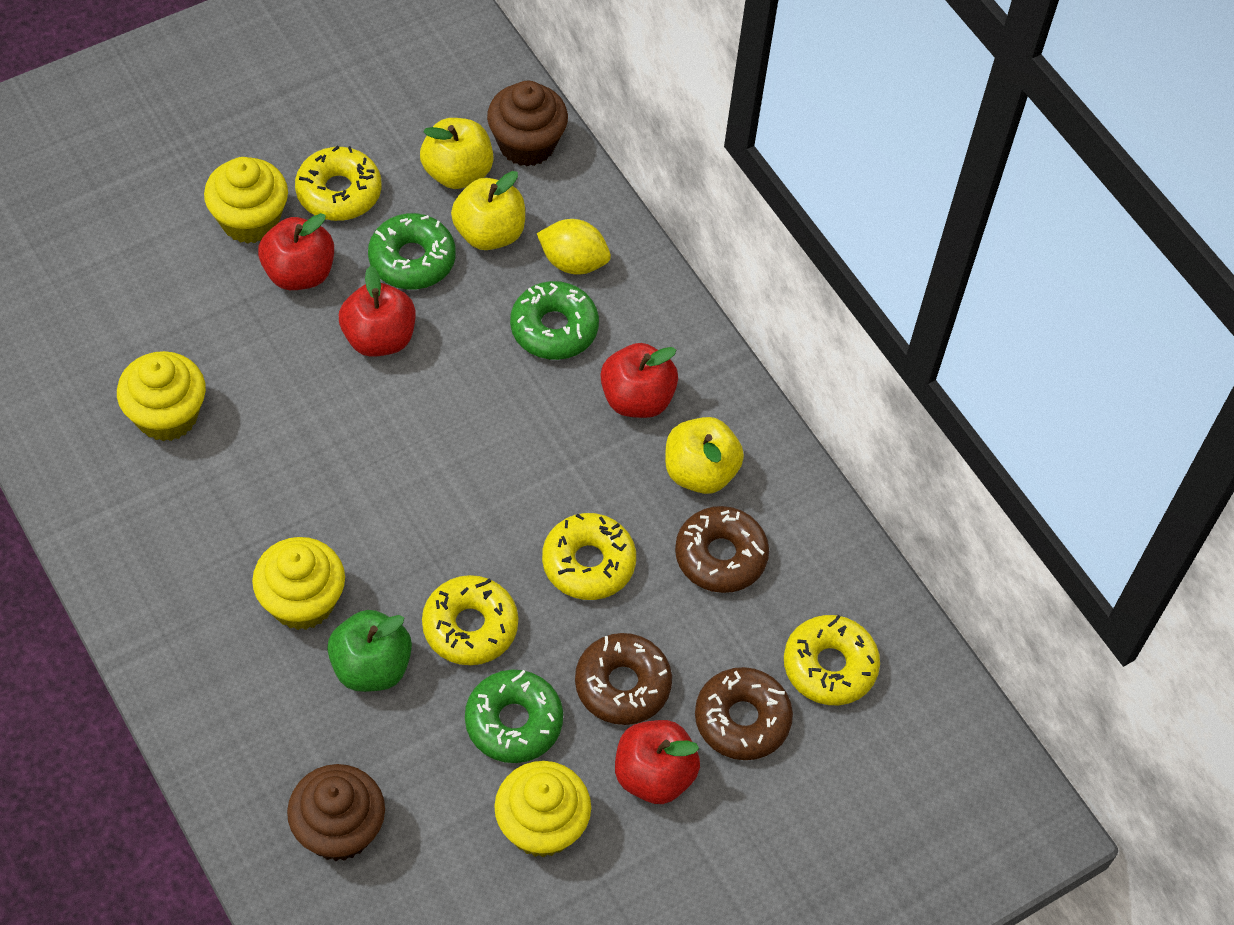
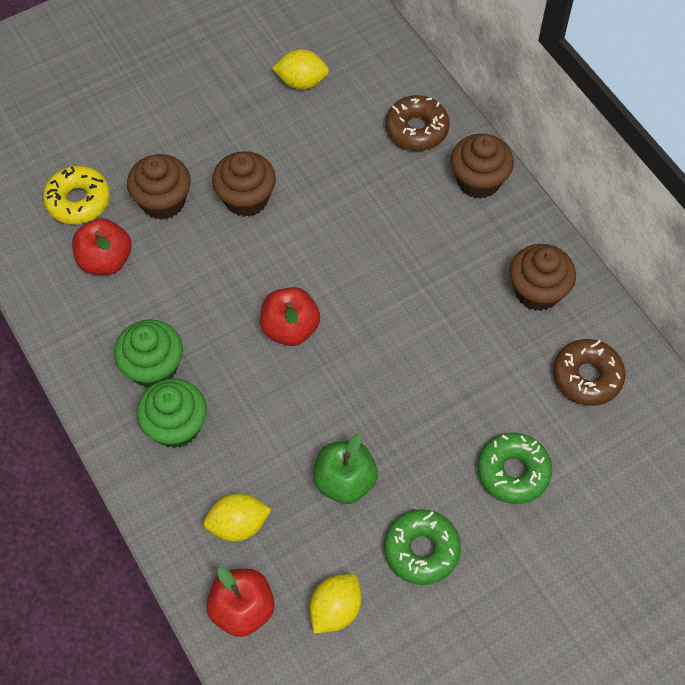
brown cupcake: [287,764,385,861] [487,81,568,167] = 2 -> [127,154,191,220] [212,151,276,217] [451,134,514,199] [510,244,576,311] = 4
brown donut: [575,633,672,725] [675,506,769,593] [695,667,793,760] = 3 -> [385,95,450,151] [553,339,626,406] = 2
green cupcake: none = 0 -> [114,319,183,388] [136,378,207,448] = 2
green donut: [368,213,456,289] [465,670,563,763] [510,281,599,360] = 3 -> [384,509,461,585] [477,433,552,504] = 2
red apple: [258,213,334,290] [339,266,415,357] [601,343,678,418] [615,720,700,804] = 4 -> [72,218,131,275] [206,567,275,637] [260,287,320,346] = 3
yellow apple: [420,118,494,189] [451,171,525,250] [665,417,744,494] = 3 -> none = 0
yellow cupcake: [117,351,206,441] [204,157,288,244] [252,537,345,630] [494,761,591,858] = 4 -> none = 0
yellow donut: [295,145,382,221] [422,575,518,665] [542,513,636,600] [784,615,880,705] = 4 -> [43,166,110,224] = 1
yellow lemon: [537,219,611,275] = 1 -> [204,493,272,542] [272,49,329,90] [310,574,362,633] = 3

